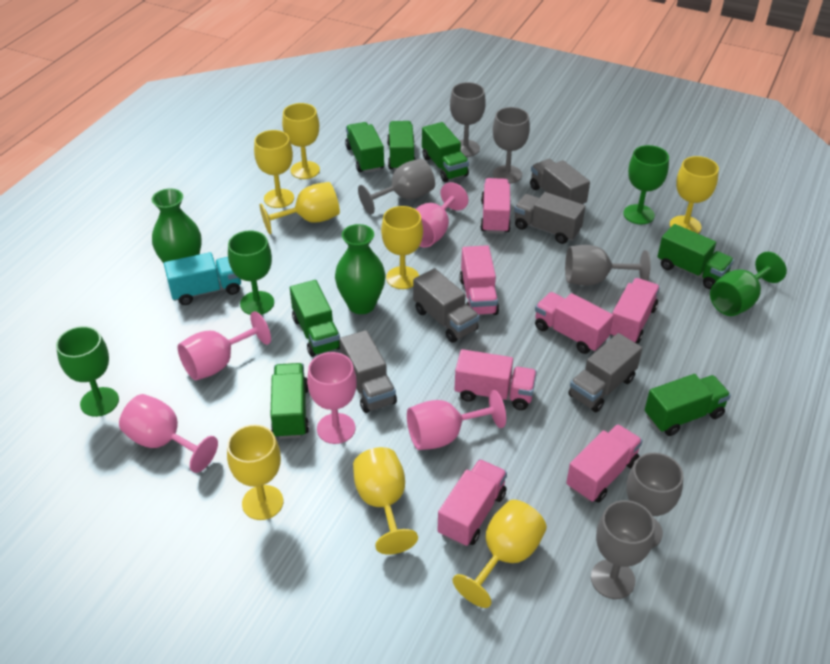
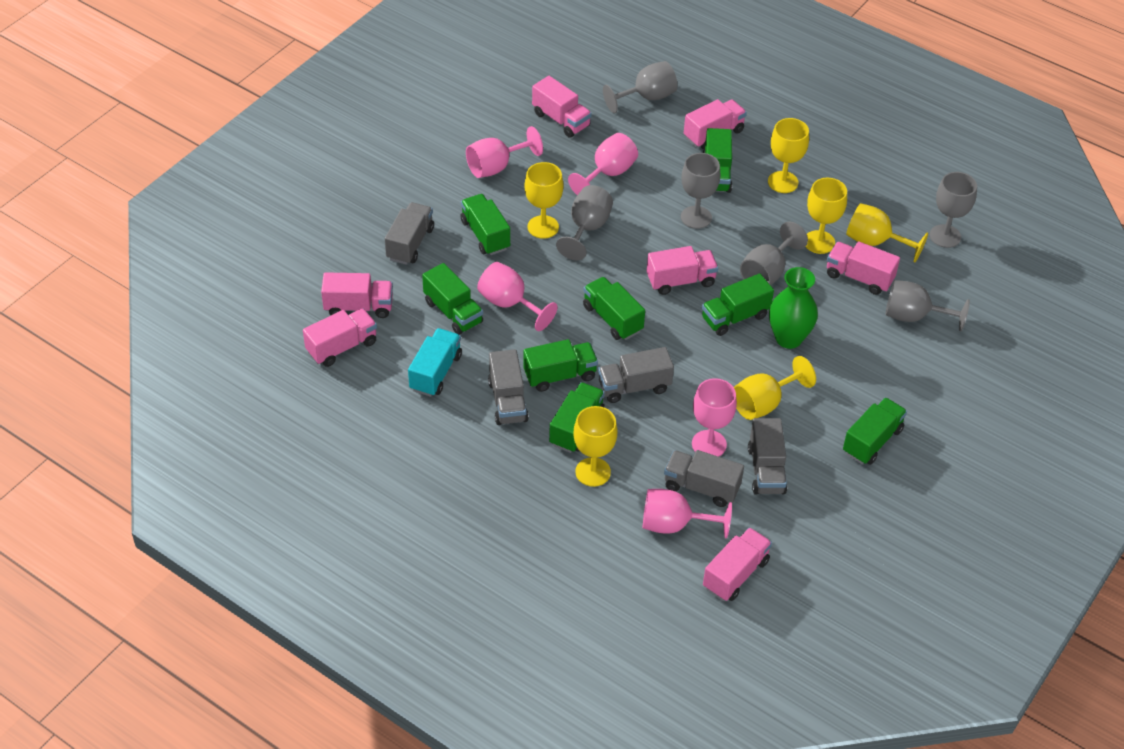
green goblet: [56,326,119,417] [228,231,274,315] [623,145,669,224] [710,252,787,316] = 4 -> none = 0
green truck: [270,363,309,439] [290,280,340,357] [345,122,384,173] [387,121,415,171] [422,122,469,182] [645,374,731,436] [657,224,734,289] = 7 -> [422,263,483,335] [461,194,510,255] [523,339,598,392] [549,382,605,453] [583,277,645,340] [702,273,774,336] [703,128,732,193] [843,398,907,465] = 8
green vase: [152,188,202,263] [335,224,385,314] = 2 -> [769,267,818,349] = 1
yellow goblet: [227,425,283,520] [254,130,294,208] [260,182,340,234] [282,103,320,179] [353,447,418,554] [381,206,423,289] [453,500,547,608] [670,156,719,233] = 8 -> [524,162,564,239] [573,406,618,487] [734,356,816,420] [768,118,809,193] [805,178,847,254] [846,203,928,262] = 6

